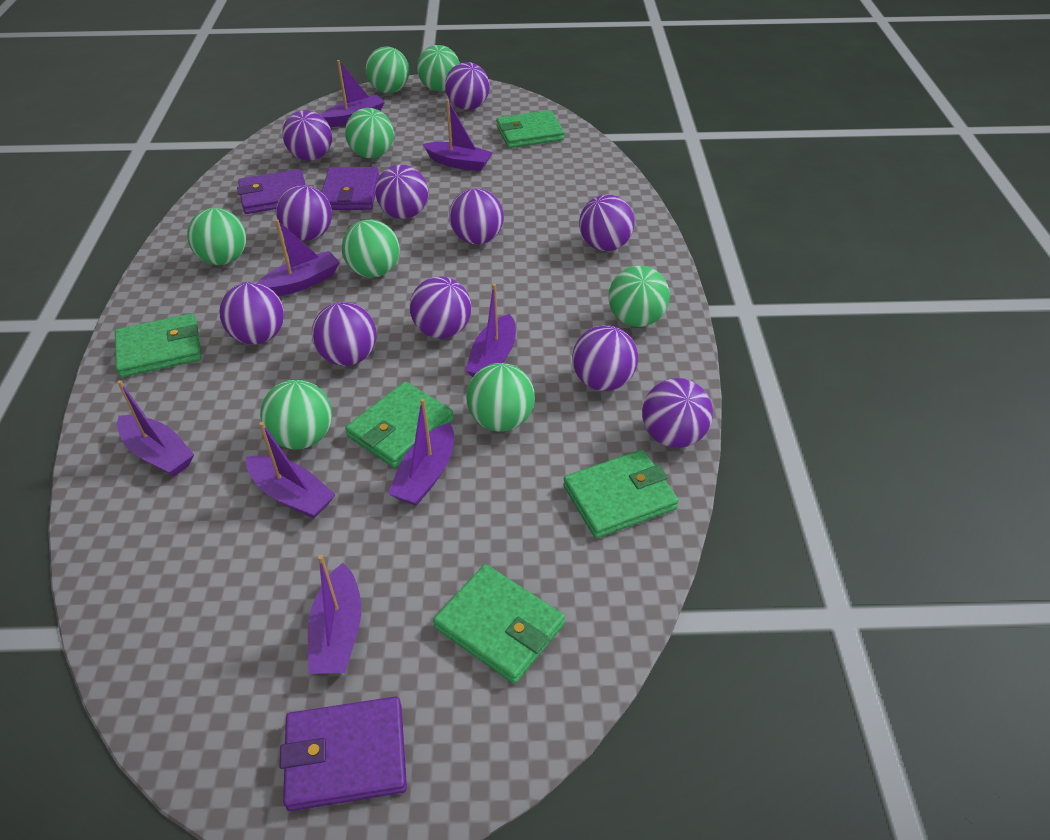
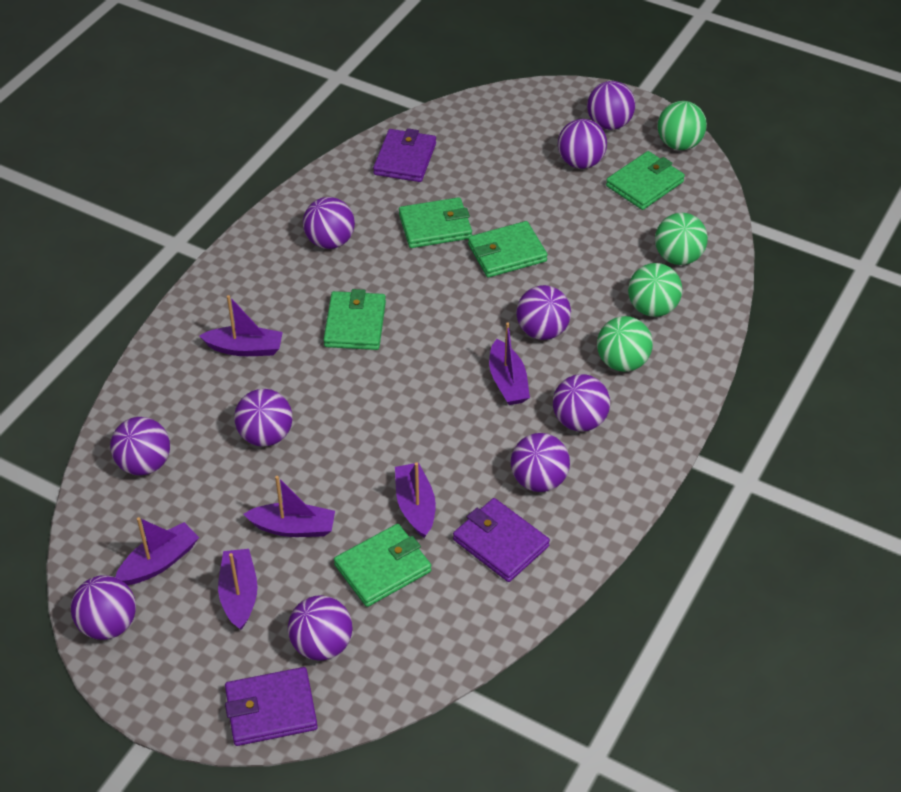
green ball: [187,208,246,265] [260,380,332,449] [342,220,399,278] [345,108,394,158] [366,47,409,93] [417,45,460,91] [466,363,535,432] [609,265,670,327] = 8 -> [597,316,653,372] [628,263,682,317] [655,213,708,265] [657,101,707,150] = 4
purple ball: [219,282,284,344] [276,185,332,241] [282,110,332,161] [312,302,377,366] [375,164,428,219] [410,276,471,339] [445,62,490,110] [449,188,504,245] [572,325,638,391] [579,194,635,251] [642,378,713,448] = 11 -> [71,575,136,640] [110,417,170,475] [234,389,292,447] [288,595,352,661] [303,197,355,249] [511,433,570,492] [516,285,571,340] [553,374,610,432] [558,119,607,169] [587,81,635,130] = 10
purple boat: [117,380,194,477] [246,422,336,519] [258,219,340,296] [308,555,361,674] [321,60,385,127] [388,398,454,506] [423,99,493,171] [465,284,516,377] = 8 -> [115,517,199,585] [199,295,283,356] [218,549,258,630] [243,476,335,537] [395,462,436,538] [489,323,530,405] = 6

